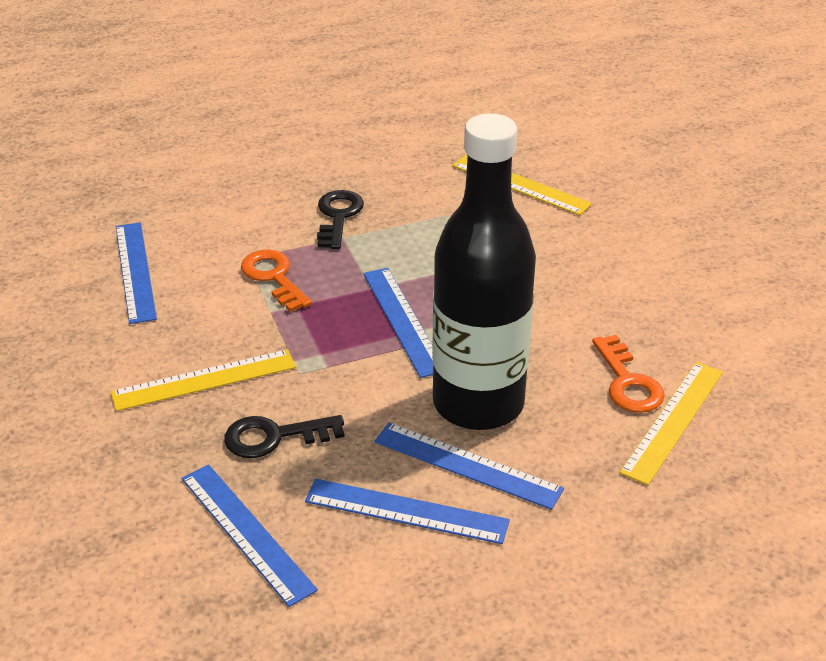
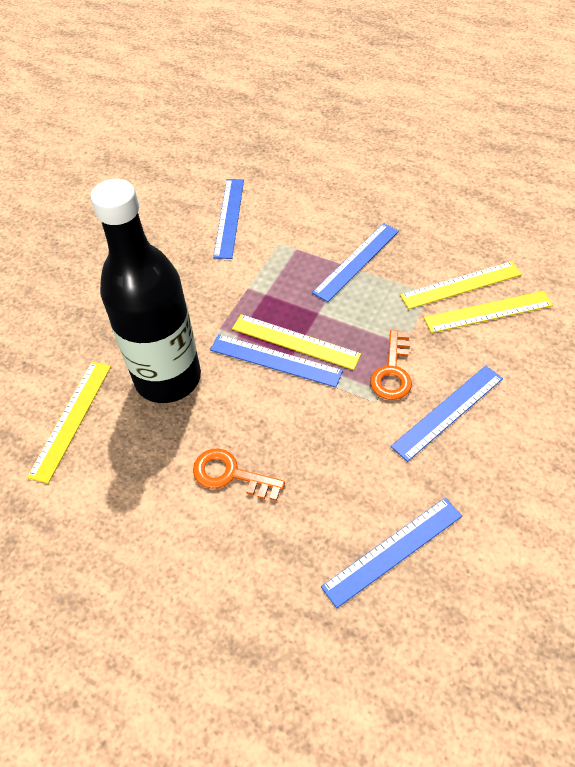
black key: [224,415,345,458] [317,190,364,249] = 2 -> none = 0
yellow ruler: [111,349,296,411] [452,155,592,215] [619,362,723,485] = 3 -> [27,361,111,484] [232,314,361,370] [400,261,522,309] [424,291,553,333] = 4

